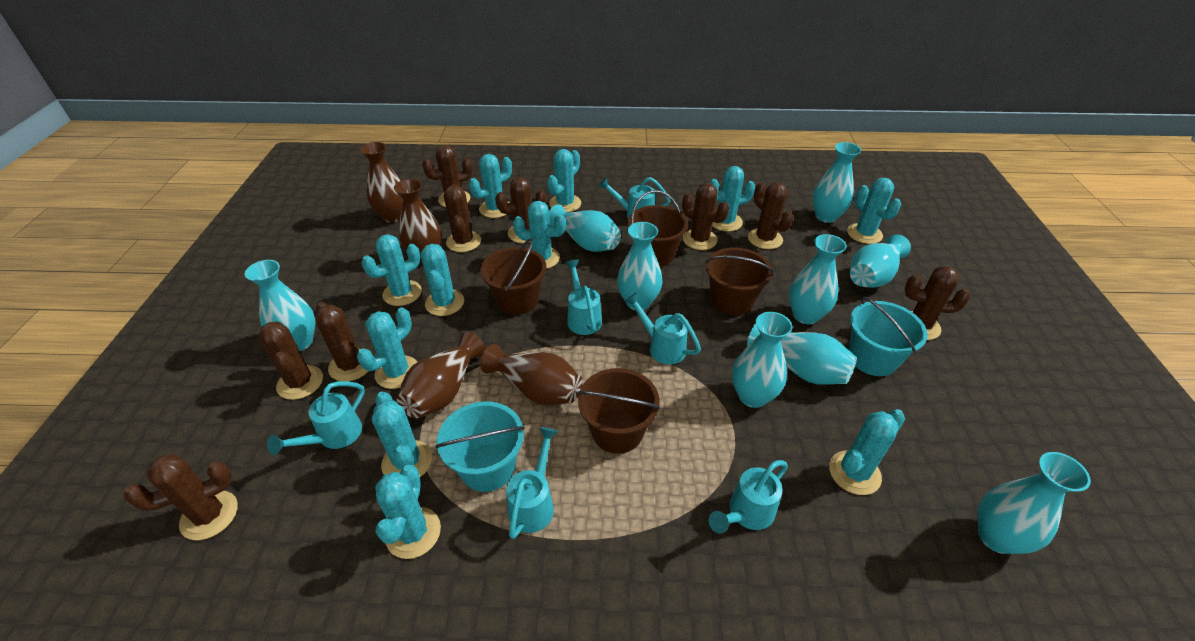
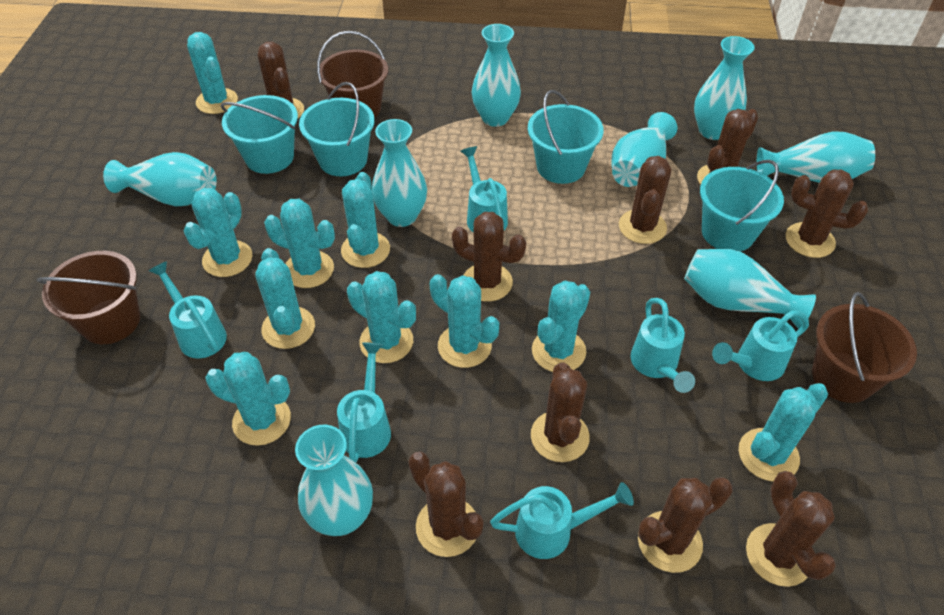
brown bucket: [480,238,547,315] [577,368,661,454] [628,190,688,267] [705,247,774,315] = 4 -> [37,251,140,344] [317,31,388,118] [812,292,917,403] = 3
brown vase: [360,142,403,222] [394,179,442,263] [397,332,485,418] [480,344,583,406] = 4 -> none = 0
turquoise bucket: [435,401,525,492] [849,297,928,376] = 2 -> [221,95,298,174] [299,82,375,176] [528,90,604,184] [700,160,784,251] = 4
turquoise cactus: [357,308,417,389] [361,234,422,306] [372,392,432,477] [375,465,441,559] [421,244,464,316] [469,154,512,218] [513,201,566,269] [547,149,581,213] [709,166,755,232] [829,409,905,495] [847,178,901,244] = 11 -> [184,188,252,277] [187,32,238,114] [205,352,291,446] [255,248,315,349] [264,199,335,288] [341,172,390,268] [347,271,416,363] [430,274,499,368] [532,281,590,372] [739,383,828,481] = 10
turquoise vase: [245,260,316,351] [549,204,621,252] [617,222,662,310] [732,312,792,408] [747,323,857,385] [789,234,847,324] [812,142,861,223] [850,234,911,288] [977,452,1091,554] = 9 -> [103,152,217,207] [295,425,373,536] [372,119,427,227] [472,24,521,127] [611,112,677,187] [684,249,816,329] [694,36,755,140] [757,131,875,183] = 8

